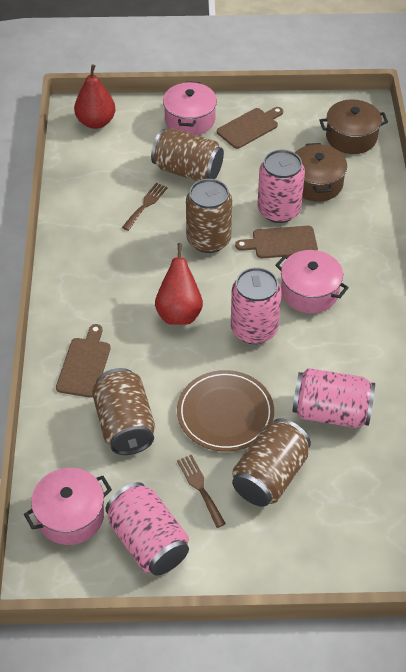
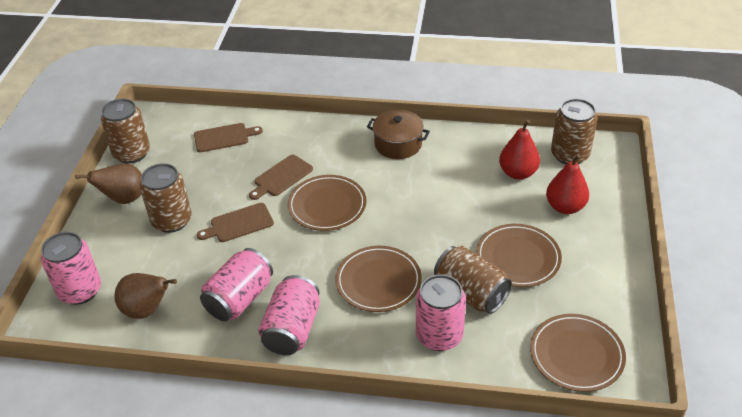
brown fork: [122,183,168,231] [177,455,226,528] = 2 -> none = 0
brown pear: none = 0 -> [75,164,142,204] [114,273,177,319] = 2
brown plate: [177,370,274,452] = 1 -> [288,175,367,231] [335,246,422,312] [476,224,562,287] [530,314,626,392] = 4
brown pot: [295,143,347,202] [320,99,388,154] = 2 -> [367,110,430,159] = 1
pink pot: [24,468,112,545] [163,81,217,135] [275,250,349,313] = 3 -> none = 0

